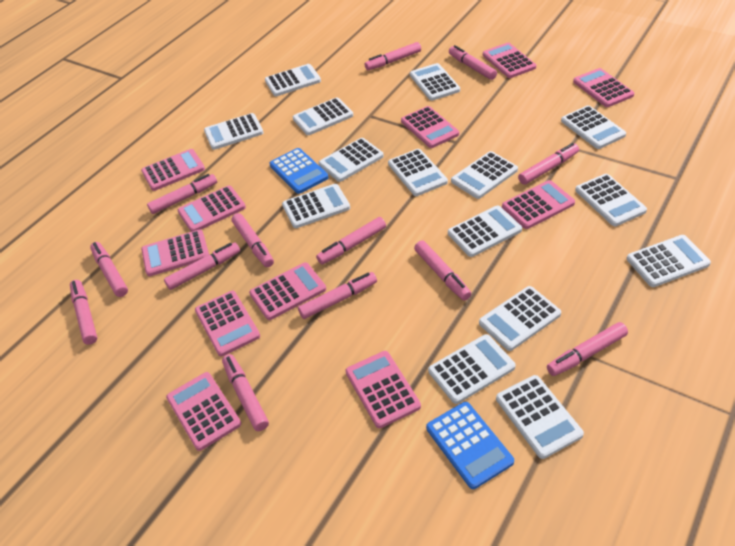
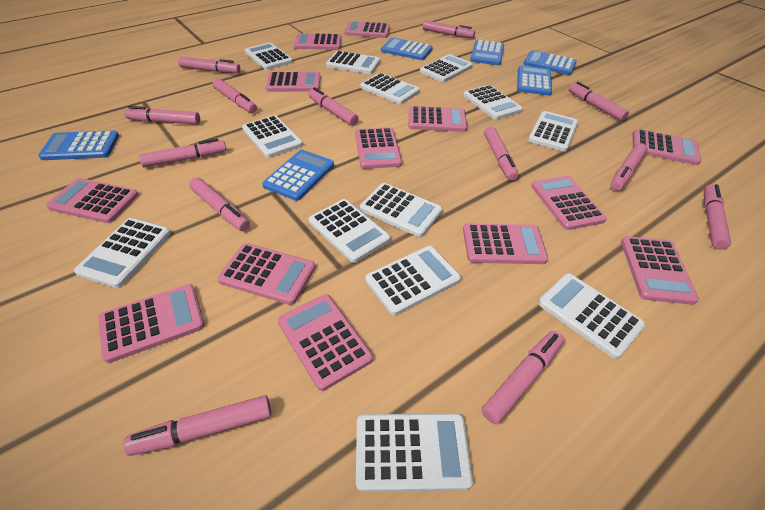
blue calculator: [269,148,329,194] [426,402,514,489] = 2 -> [38,131,119,160] [262,150,334,201] [381,38,433,60] [470,40,504,65] [517,65,552,95] [524,50,577,75] = 6
pink calculator: [141,149,205,191] [141,229,209,276] [166,372,241,451] [178,185,246,232] [195,291,260,357] [249,262,326,320] [345,351,421,428] [401,106,459,148] [483,42,536,78] [502,180,575,229] [573,68,634,107] = 11 -> [46,178,139,223] [98,284,205,363] [217,243,315,305] [266,72,320,92] [278,294,373,391] [294,33,341,50] [344,21,390,38] [355,128,402,169] [408,106,467,132] [463,223,548,264] [531,176,607,230] [621,236,699,305] [633,129,701,165] = 13
white calculator: [204,113,264,150] [265,64,321,96] [282,184,350,228] [293,97,353,135] [319,138,384,182] [388,149,448,196] [410,63,460,101] [428,334,516,404] [448,206,522,257] [451,151,518,199] [479,286,561,351] [496,375,584,459] [561,105,626,149] [575,174,647,226] [627,235,711,287] = 15 -> [74,218,171,288] [242,115,303,158] [245,42,293,70] [309,199,390,263] [326,51,380,74] [356,413,473,492] [360,73,420,104] [360,183,442,237] [365,246,461,316] [420,54,473,82] [463,85,523,120] [528,111,578,151] [538,273,645,359] = 13

